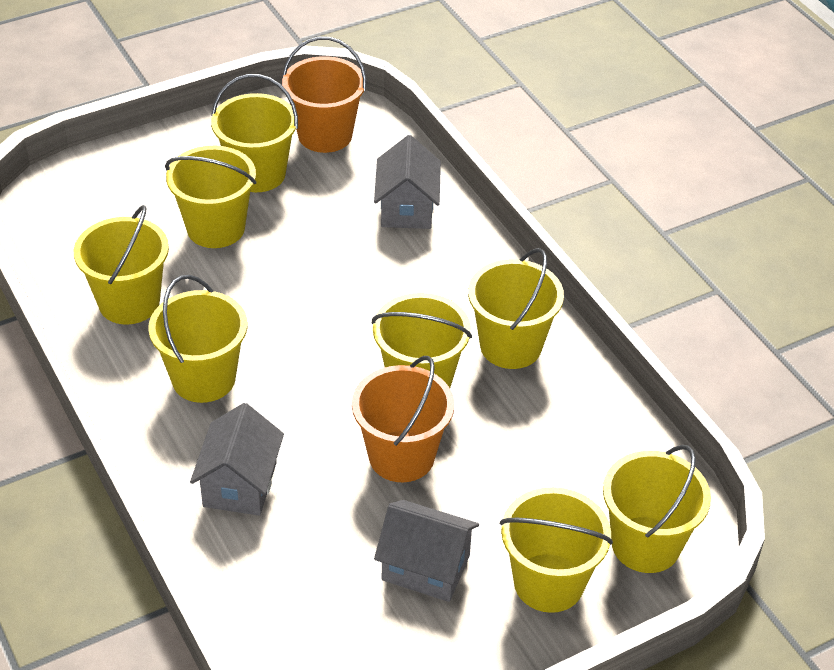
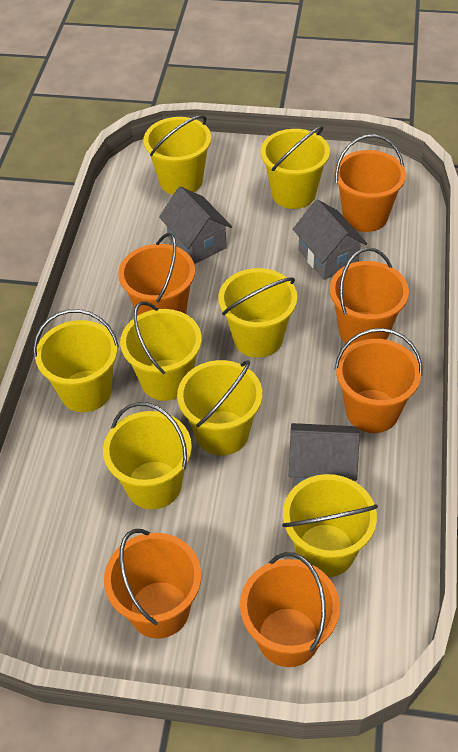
orange bucket: [282,36,366,153] [352,356,454,482] = 2 -> [104,529,201,639] [118,233,195,316] [240,552,340,667] [330,248,409,346] [334,134,406,232] [334,328,423,433] = 6

